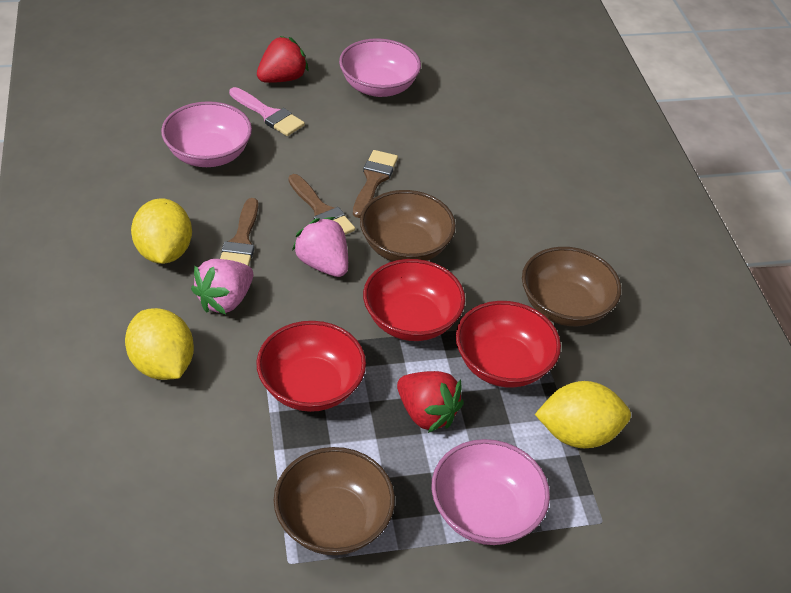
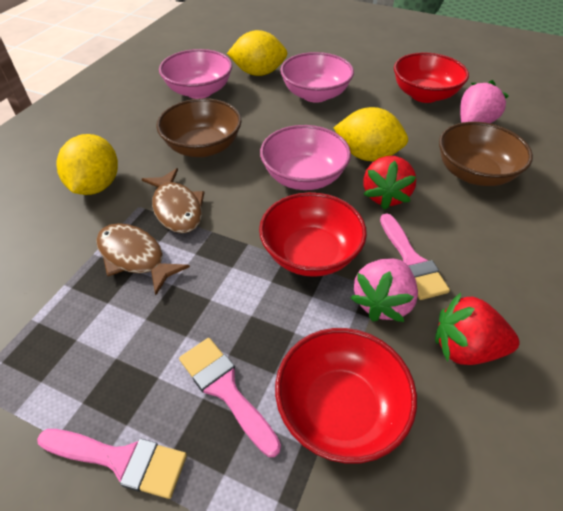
brown bowl: [274,447,395,555] [360,190,456,261] [522,247,621,326] = 3 -> [156,98,242,157] [439,122,533,186] = 2
brown brush: [220,198,258,266] [288,174,355,235] [353,150,398,218] = 3 -> none = 0
brown fish: none = 0 -> [96,223,190,295] [142,168,205,233] = 2
pink brush: [229,87,305,136] = 1 -> [37,429,187,499] [179,338,281,457] [380,213,450,300] = 3

